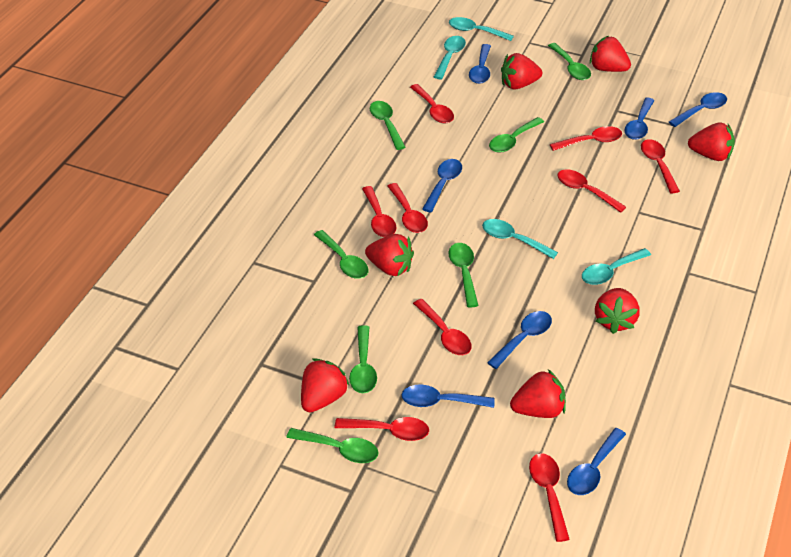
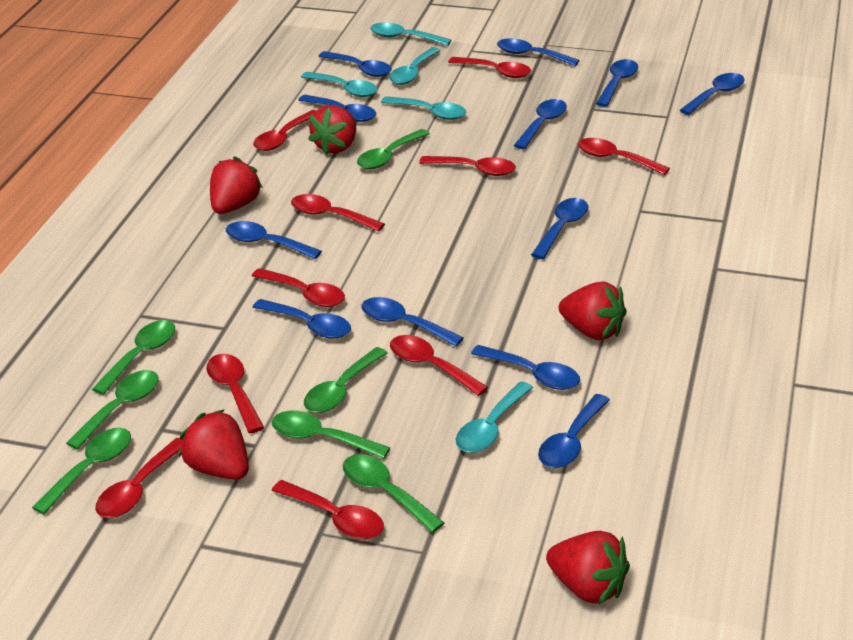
blue spoon: [402,384,495,408] [422,159,462,212] [469,44,491,84] [487,311,552,369] [567,428,626,495] [625,98,655,140] [669,92,727,127] = 7 -> [226,221,322,259] [253,299,351,339] [298,95,376,122] [318,51,392,77] [362,297,464,346] [471,345,580,390] [497,38,580,66] [514,99,567,149] [531,198,588,259] [538,394,610,468] [596,59,638,107] [680,73,744,115] = 12
red spoon: [335,417,429,441] [362,186,396,237] [387,183,428,233] [410,84,454,124] [413,299,472,355] [529,453,570,542] [550,126,622,151] [558,169,626,213] [641,139,680,193] = 9 -> [95,438,182,518] [206,354,264,433] [252,268,345,307] [253,110,316,151] [271,480,384,539] [291,194,385,232] [390,335,488,396] [419,156,516,176] [448,57,531,78] [578,138,670,175] = 10
red strawberry: [301,359,350,413] [365,234,414,276] [501,53,542,90] [510,369,566,418] [590,36,631,72] [595,288,640,334] [688,122,735,161] = 7 -> [179,409,249,480] [210,156,263,214] [308,105,356,155] [546,531,630,605] [559,282,627,340] = 5
turquoise spoon: [434,36,466,79] [449,17,514,41] [482,219,558,259] [582,248,651,285] = 4 -> [301,72,378,97] [370,22,451,46] [381,96,466,120] [389,47,441,85] [456,381,533,453] = 5

